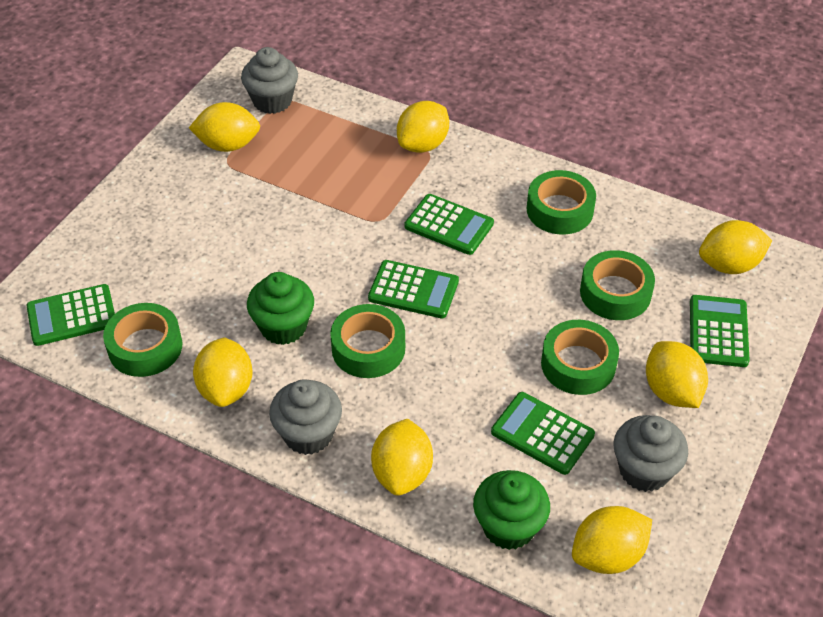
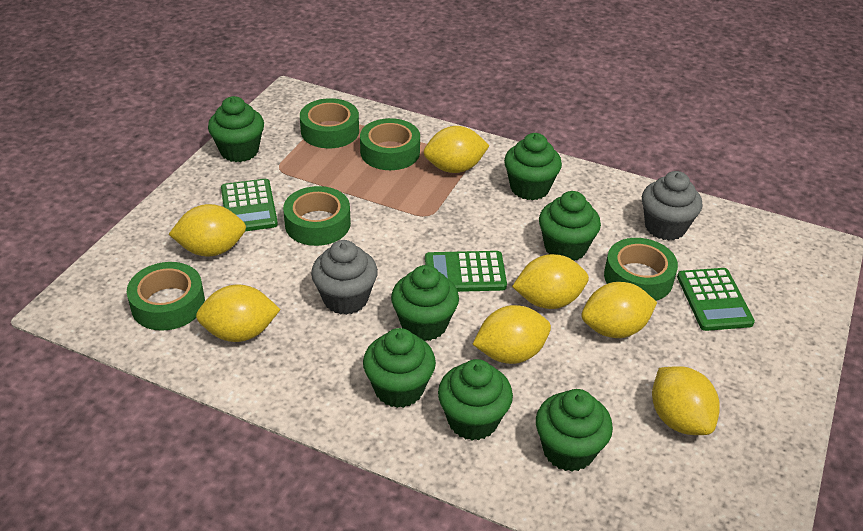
green calculator: [27,284,115,346] [368,260,459,319] [404,194,494,255] [491,392,595,475] [690,295,750,367] = 5 -> [221,179,278,231] [425,251,507,292] [677,268,755,331] = 3
green cupcake: [247,272,314,345] [473,470,550,550] = 2 -> [208,96,264,162] [363,328,436,408] [391,265,459,341] [438,359,513,441] [504,133,562,200] [536,389,613,472] [539,191,601,261] = 7
grey cupcake: [241,47,298,114] [269,379,342,455] [614,415,688,492] = 3 -> [311,240,378,315] [642,171,702,241] = 2

